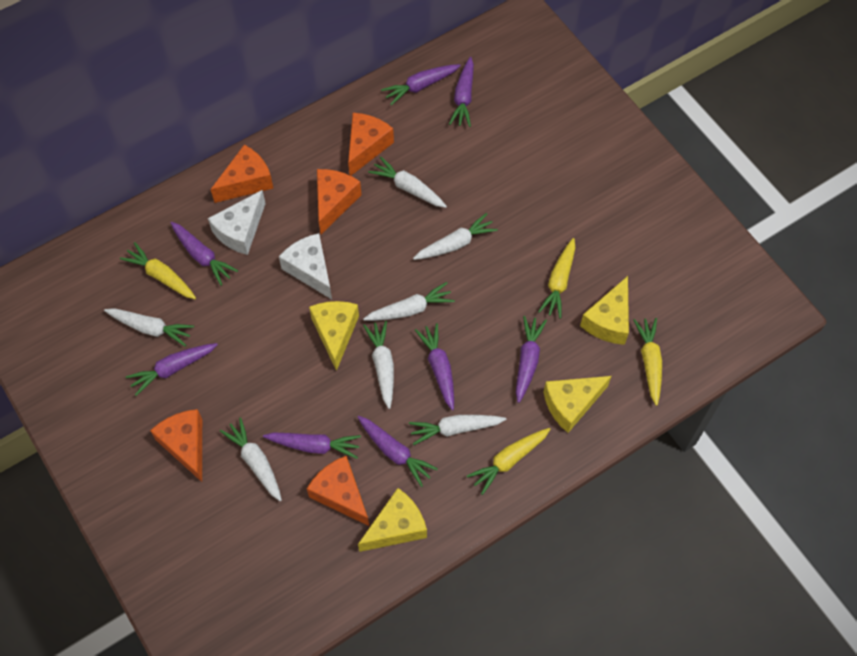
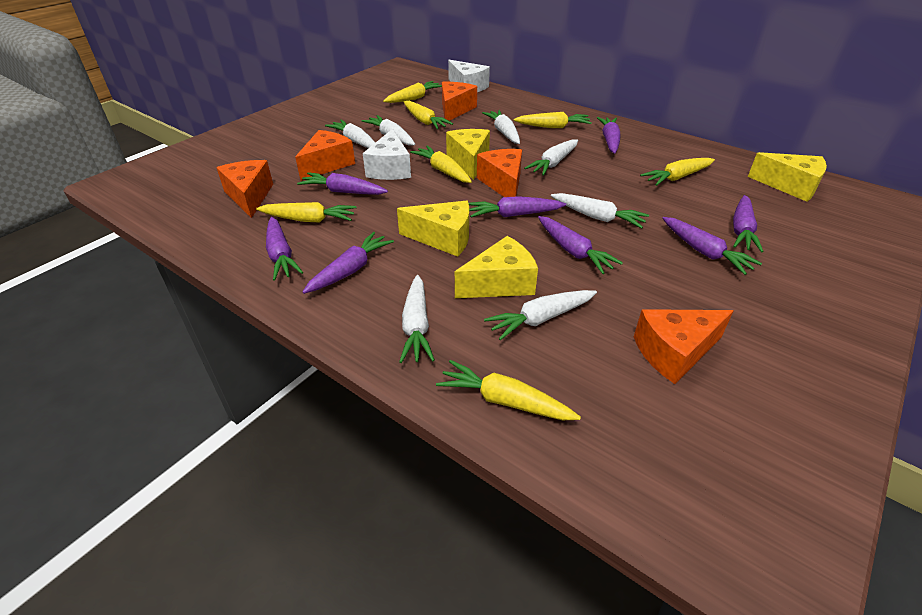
yellow carrot: [120,242,196,299] [467,428,550,495] [538,238,575,318] [633,318,662,406] = 4 -> [256,202,357,222] [383,81,442,103] [404,101,453,130] [410,145,472,183] [436,360,581,420] [513,112,592,128] [640,158,715,186] = 7

